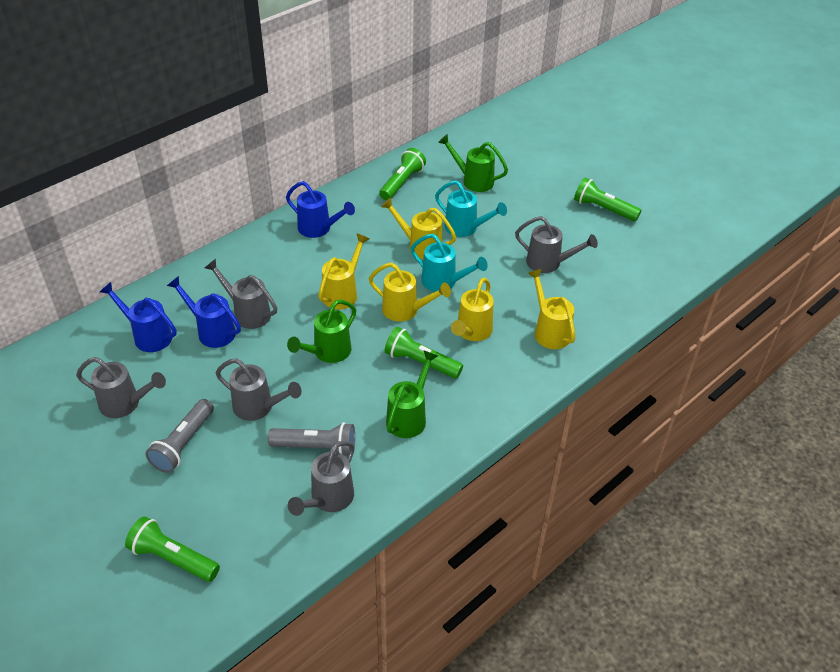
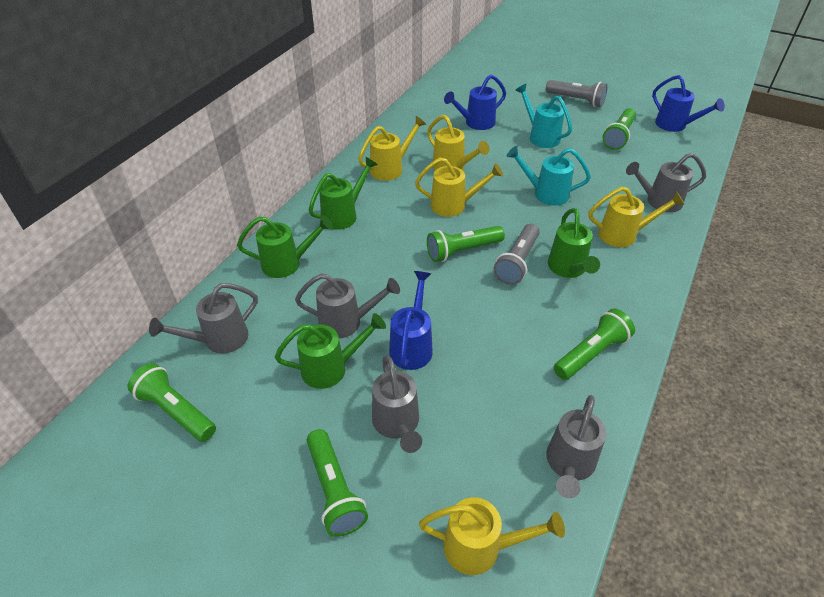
green flashlight: [125,516,220,582] [379,148,426,200] [385,327,463,379] [574,178,641,221] = 4 -> [128,363,216,442] [307,429,368,537] [427,226,505,262] [554,309,635,380] [602,108,636,150] = 5
green watering can: [287,300,356,363] [386,350,438,438] [438,134,508,192] = 3 -> [237,216,333,278] [275,313,386,389] [309,157,378,230] [548,208,600,278] = 4

